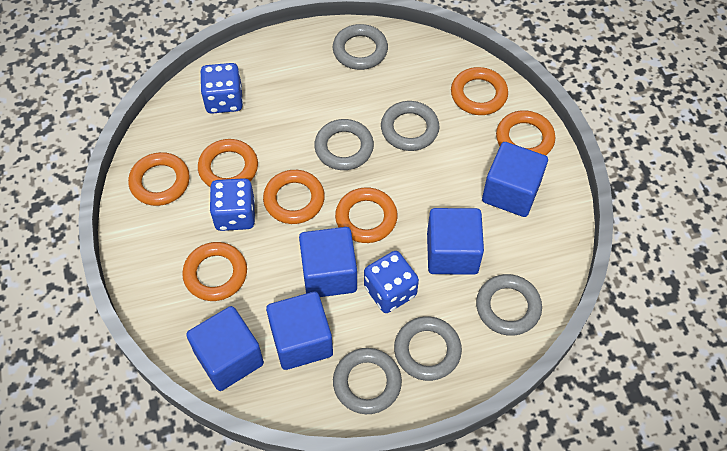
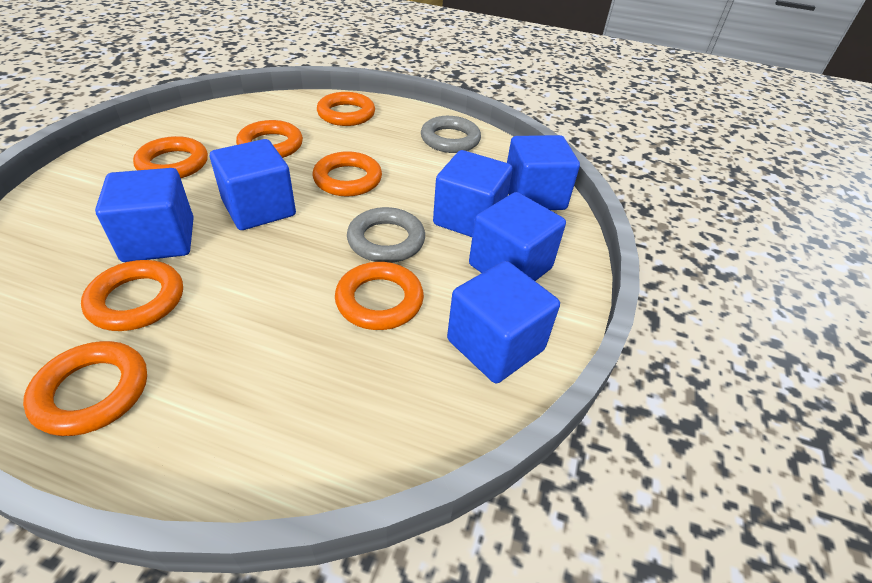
blue cube: [186,306,264,391] [266,292,333,370] [299,227,357,297] [427,208,484,275] [482,142,548,217] = 5 -> [95,168,194,262] [210,139,296,230] [433,150,513,237] [447,261,560,383] [469,192,566,281] [507,135,580,210] = 6
blue dice: [200,63,243,114] [209,178,255,231] [364,251,419,313] = 3 -> none = 0
grey ring: [314,119,374,170] [333,24,388,70] [333,348,402,414] [381,101,439,151] [394,316,462,381] [476,274,542,336] = 6 -> [347,207,425,263] [421,116,481,153] = 2

